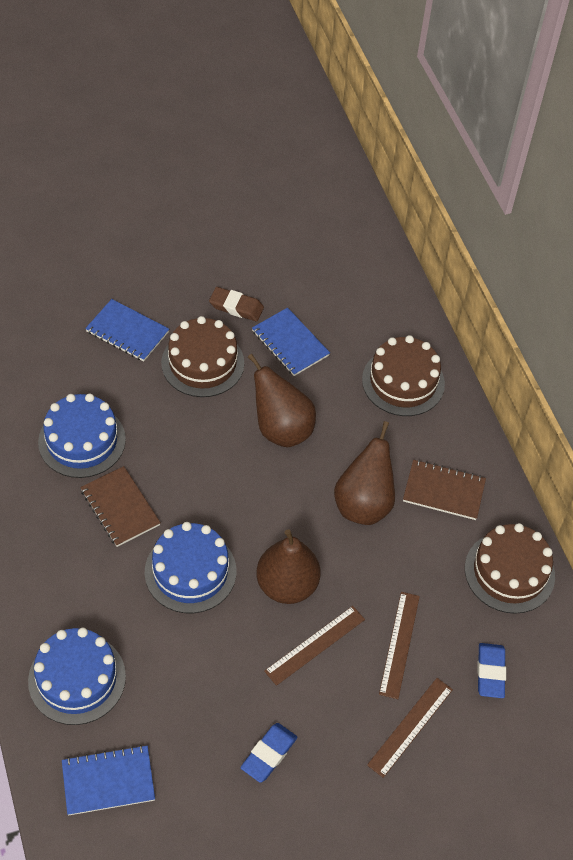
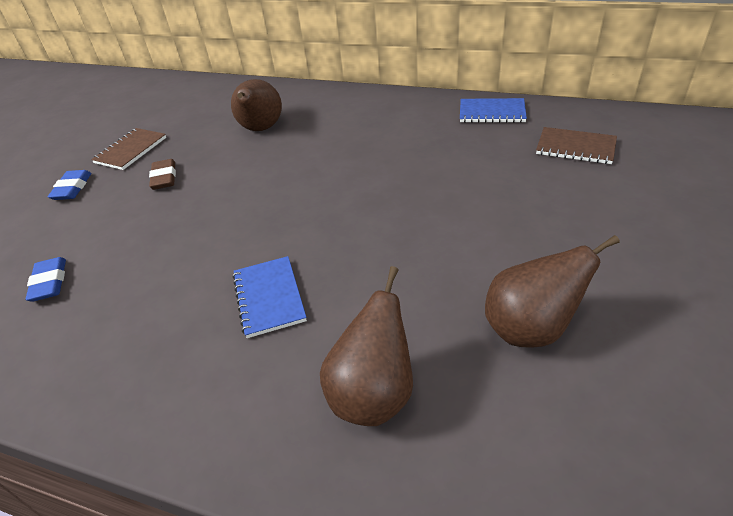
blue cake: [28,628,126,725] [38,393,126,478] [145,522,236,613] = 3 -> none = 0
blue notebook: [62,745,155,815] [85,299,169,362] [252,308,330,376] = 3 -> [232,256,307,338] [460,98,527,123] = 2
brown cake: [161,316,244,397] [362,335,445,416] [465,523,555,614] = 3 -> none = 0
brown ruler: [264,606,365,686] [367,678,453,778] [379,592,420,699] = 3 -> none = 0

